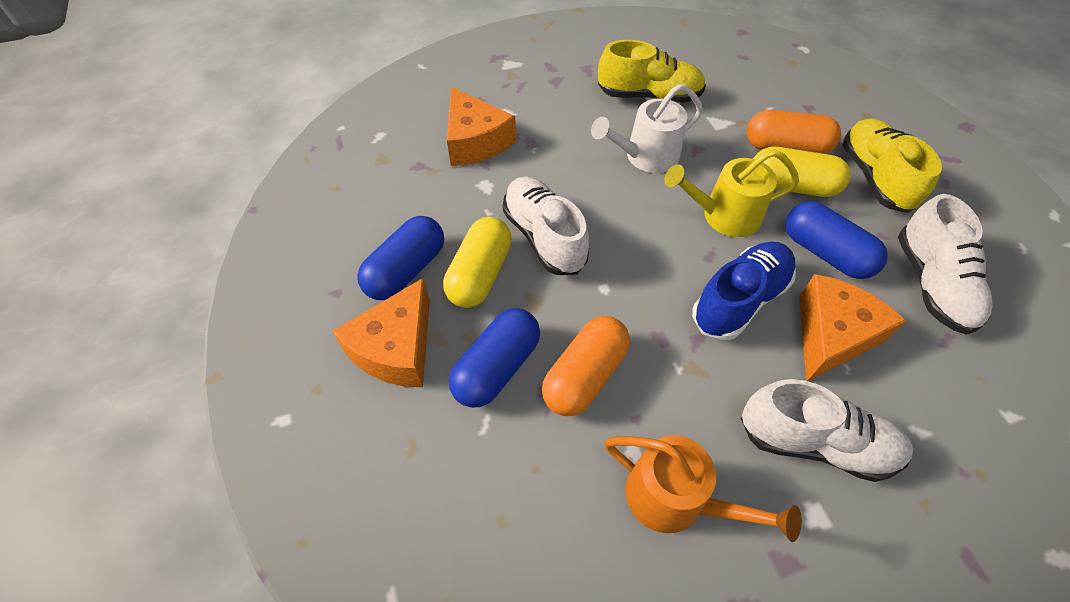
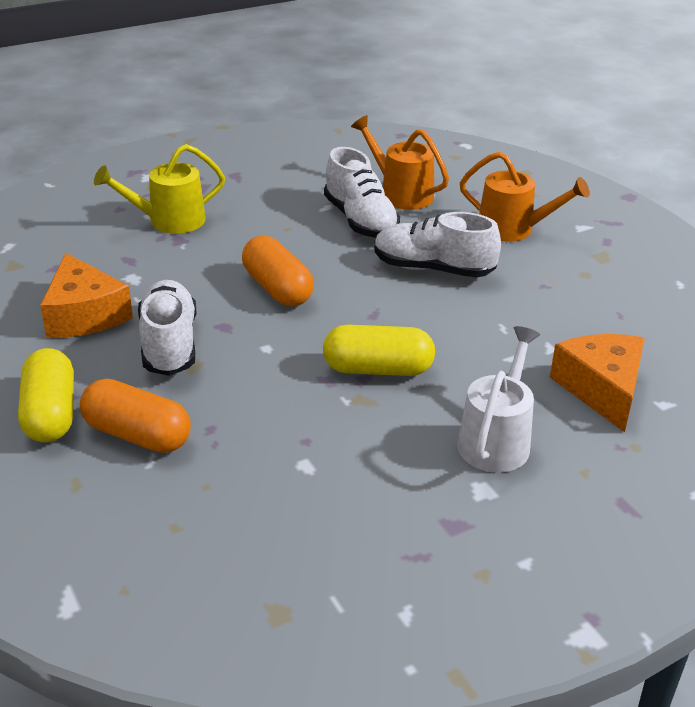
blue capsule: [357,216,444,300] [449,308,540,408] [785,201,888,279] = 3 -> none = 0
blue shoe: [692,242,796,340] = 1 -> none = 0
orange cheese: [332,278,430,388] [447,87,516,166] [799,274,906,381] = 3 -> [40,253,133,338] [550,334,645,432] = 2
orange watering can: [605,435,802,542] = 1 -> [351,115,449,210] [460,151,590,242] = 2
yellow shoe: [598,40,706,103] [842,118,942,213] = 2 -> none = 0

